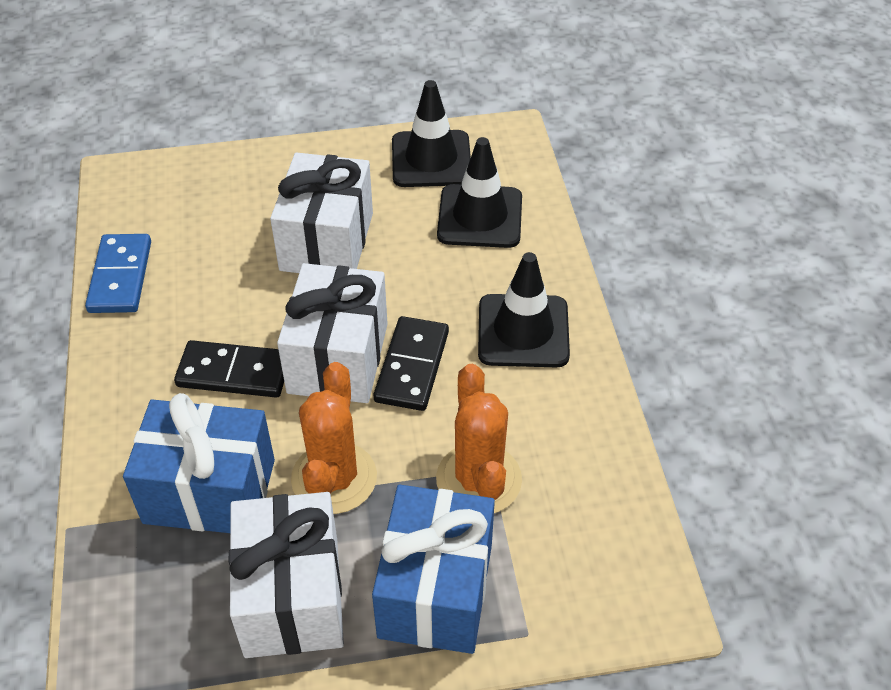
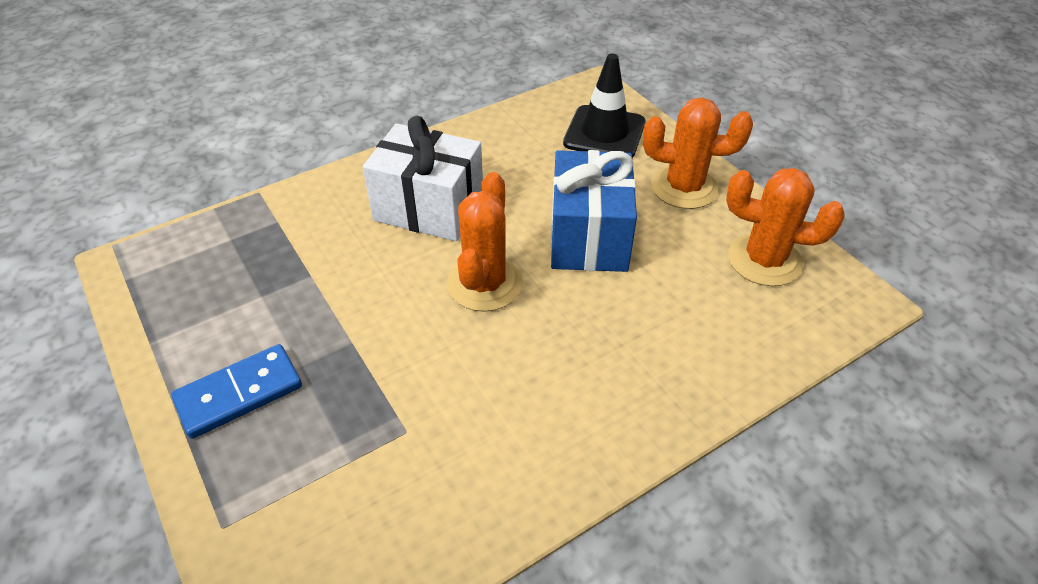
black domino: [174,340,284,398] [374,316,449,411] = 2 -> none = 0
black traffic cone: [392,80,471,187] [437,137,522,248] [478,252,570,367] = 3 -> [563,54,645,158] = 1
blue gift: [123,393,275,533] [372,485,495,654] = 2 -> [551,150,637,272] = 1
orange cactus: [291,362,377,514] [436,364,522,513] = 2 -> [447,172,523,312] [643,98,753,209] [726,168,844,286] = 3
white gift: [229,492,344,658] [270,152,373,273] [277,263,388,403] = 3 -> [363,116,483,241] = 1

